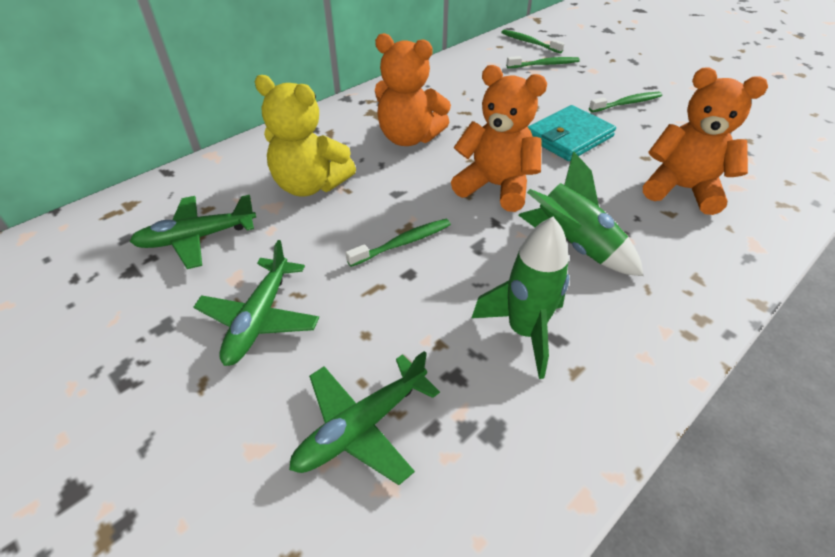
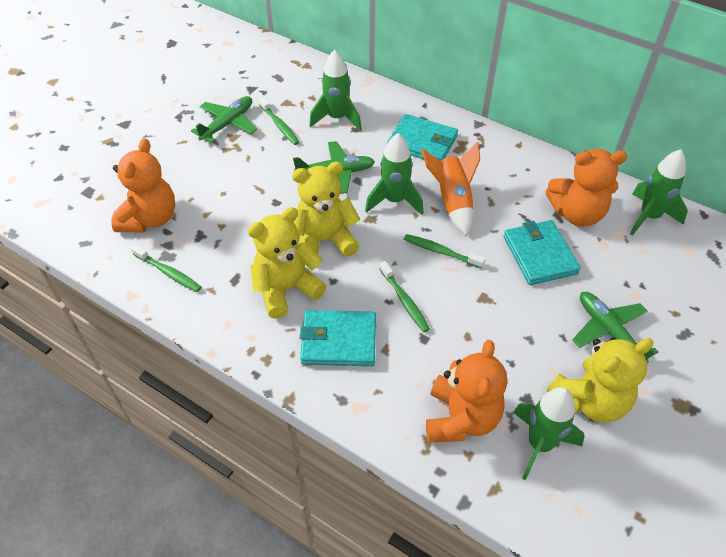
green rocket: [471,217,570,379] [518,151,643,276] = 2 -> [309,50,362,131] [365,133,424,215] [513,387,585,480] [630,149,688,236] = 4
orange rocket: none = 0 -> [421,141,480,236] = 1
turquoise wallet: [528,105,616,161] = 1 -> [300,310,376,366] [388,114,458,161] [504,220,581,285] = 3
yellow teddy bear: [254,75,356,196] = 1 -> [248,207,326,319] [292,162,361,257] [547,337,653,423] = 3

